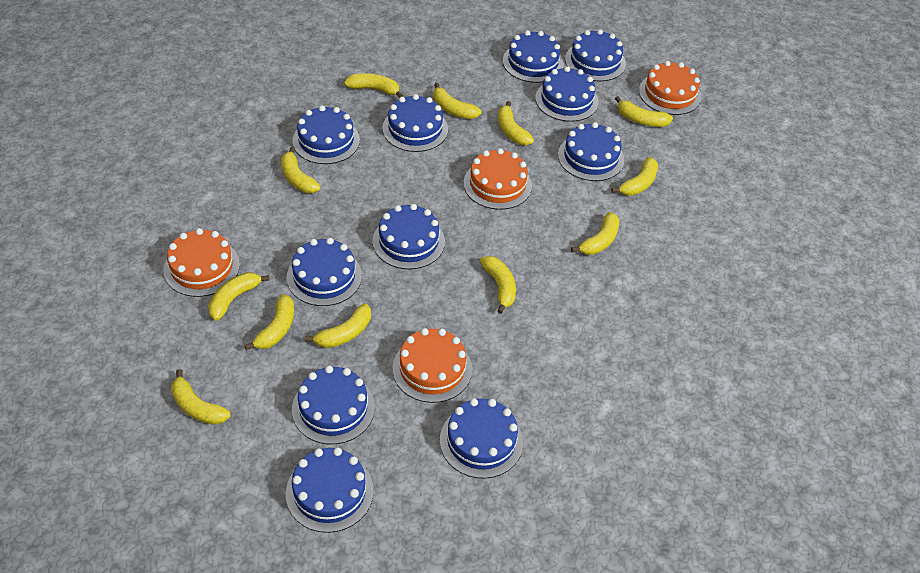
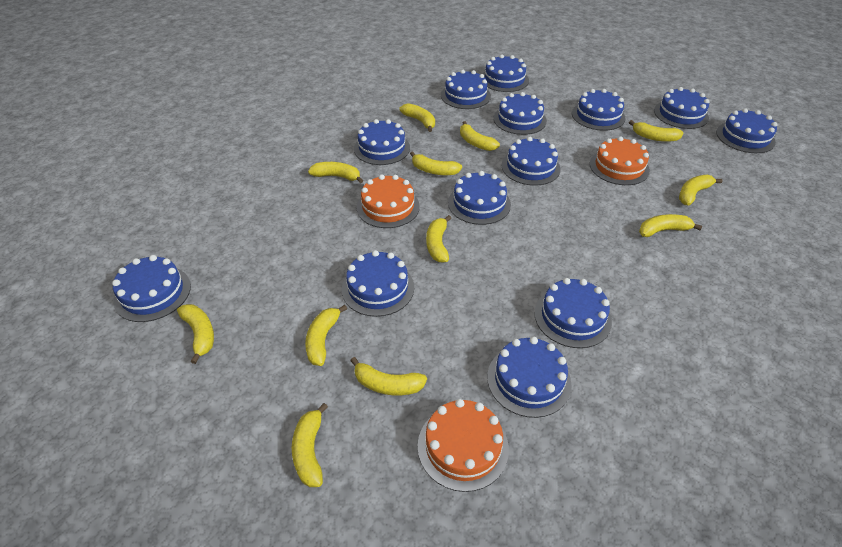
blue cake: [286,447,374,533] [287,238,362,306] [292,366,375,444] [293,105,360,164] [373,204,445,269] [382,94,448,152] [440,398,523,479] [503,30,564,83] [535,66,599,122] [558,122,624,181] [565,29,626,82] = 11 -> [112,255,191,322] [342,250,414,317] [354,119,410,165] [441,70,491,109] [448,171,511,225] [483,54,529,92] [487,337,571,418] [493,92,547,135] [502,137,561,185] [534,278,612,348] [572,89,626,131] [654,87,710,129] [716,108,777,153] = 13
orange cake: [163,228,240,297] [392,328,472,403] [464,148,532,210] [639,61,701,115] = 4 -> [357,174,420,228] [418,399,509,492] [590,136,650,185] = 3

